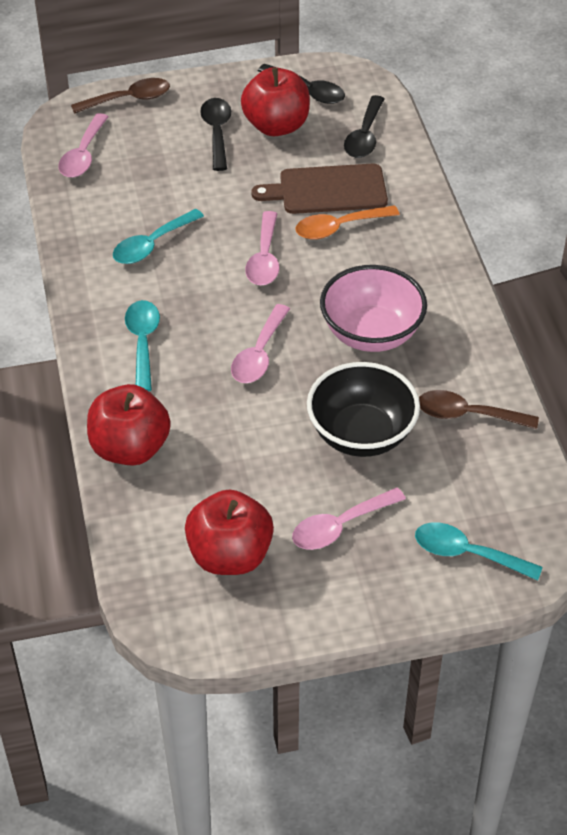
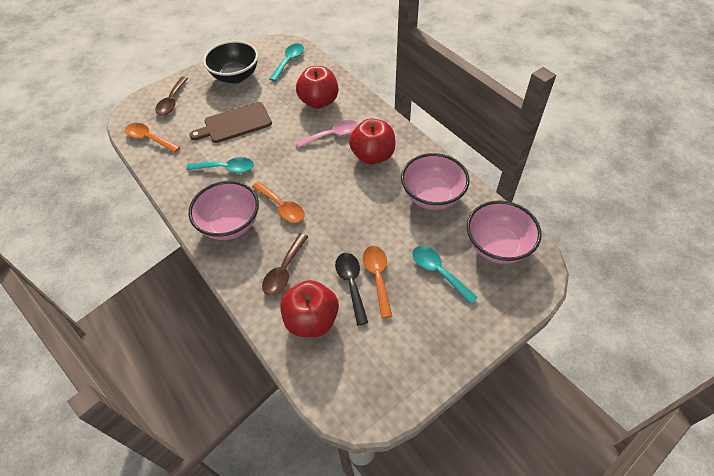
black spoon: [200,98,231,171] [258,64,345,104] [344,95,384,158] = 3 -> [335,253,368,326] = 1
orange spoon: [295,205,400,239] = 1 -> [125,123,180,153] [252,181,305,223] [363,246,392,318] = 3
pink bowl: [320,265,427,352] = 1 -> [189,181,259,240] [401,153,470,210] [467,200,542,264] = 3
pink spoon: [58,113,109,178] [231,304,290,383] [245,211,279,285] [292,487,406,550] = 4 -> [296,120,358,148] = 1

